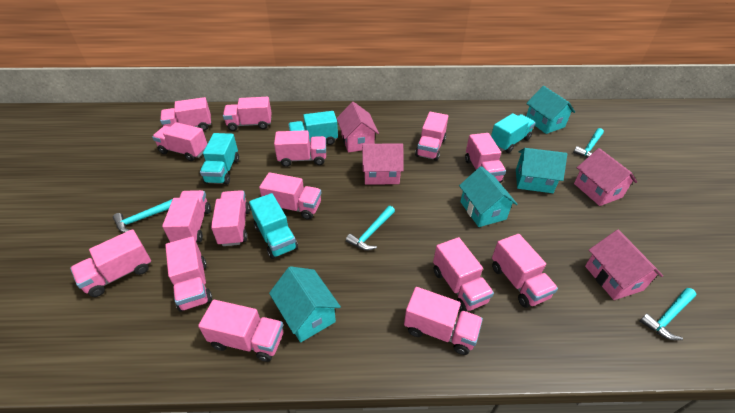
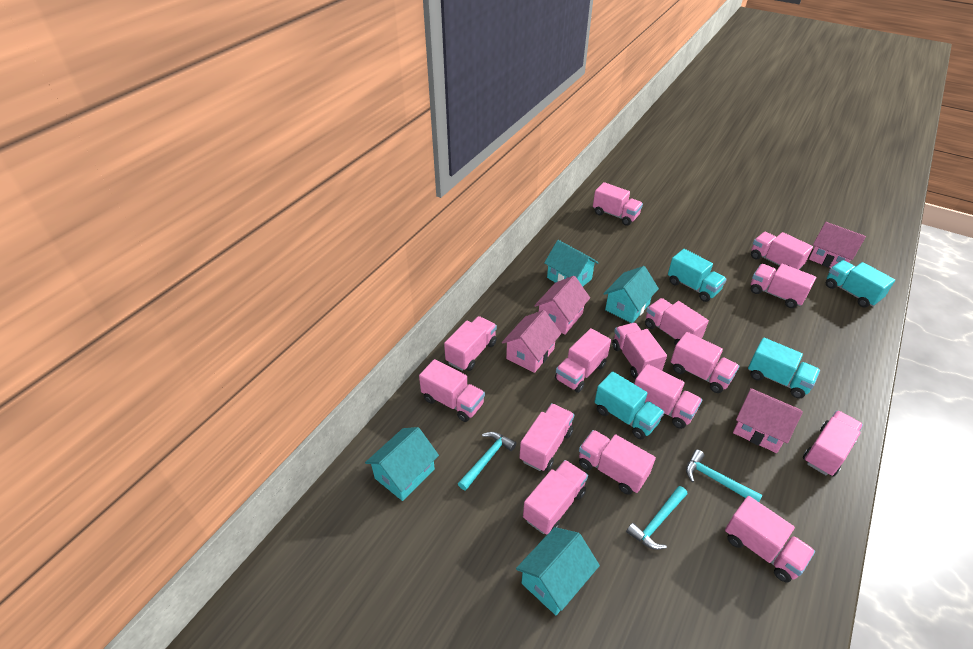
turquoise hammer: [113,199,173,233] [346,206,395,251] [573,128,604,158] [639,288,696,340] = 4 -> [458,432,516,491] [626,486,687,550] [686,450,762,502] = 3

